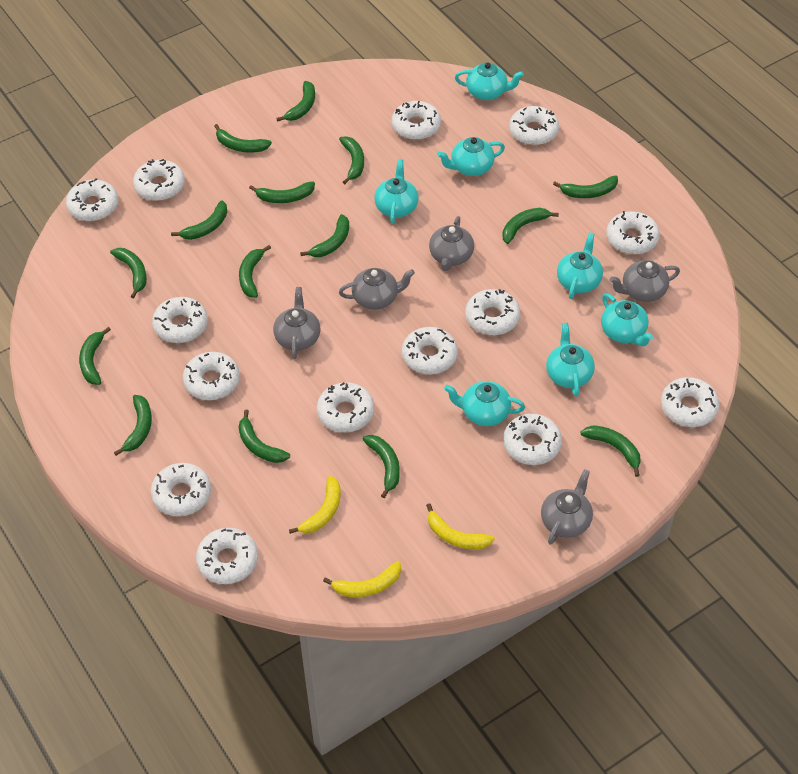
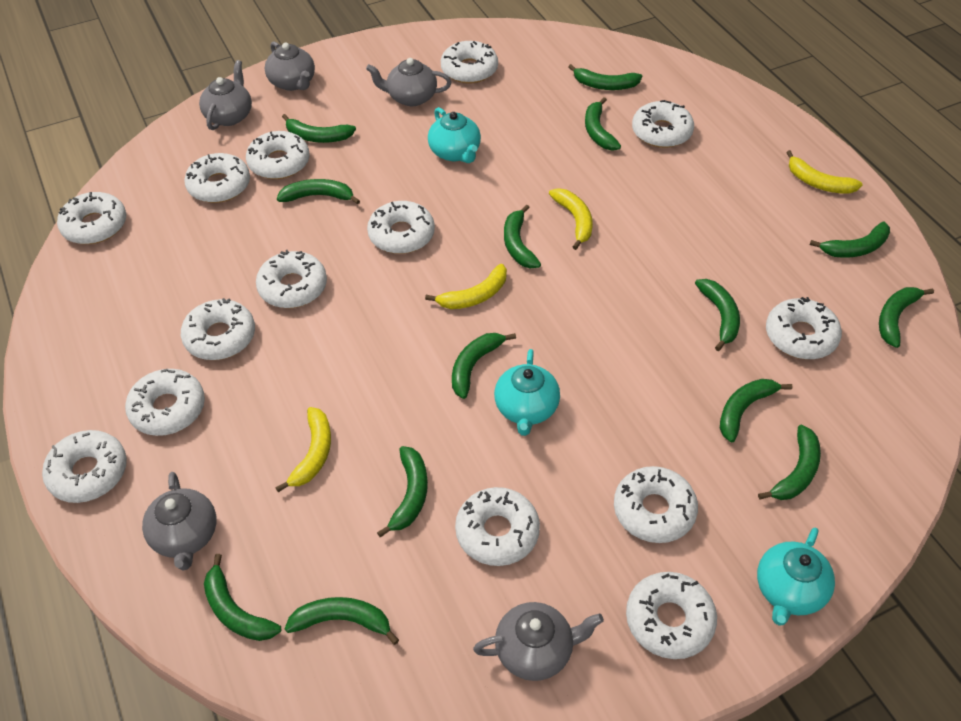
green banana: [79,327,111,385] [110,248,147,298] [114,395,152,456] [171,200,227,240] [214,124,272,153] [238,410,290,463] [239,245,271,298] [249,181,315,203] [276,81,315,122] [300,214,349,257] [339,136,364,184] [362,435,400,498] [502,208,559,244] [553,175,618,198] [581,425,641,477] = 15 -> [204,554,281,641] [277,179,360,205] [282,114,356,143] [285,597,399,645] [377,446,428,537] [452,333,516,399] [504,204,541,268] [568,64,642,90] [585,97,621,151] [695,279,740,351] [720,379,793,443] [758,425,821,500] [810,221,890,258] [879,287,934,348] = 14
turquoise teapot: [374,159,418,224] [437,137,505,176] [444,381,525,426] [455,62,524,100] [546,323,595,397] [557,233,603,299] [601,293,654,346] = 7 -> [428,107,481,163] [494,349,560,436] [757,527,835,626] = 3
yellow banana: [289,476,341,534] [323,561,401,597] [426,503,495,550] = 3 -> [275,407,331,492] [425,264,507,309] [549,188,593,250] [786,150,863,194] = 4

